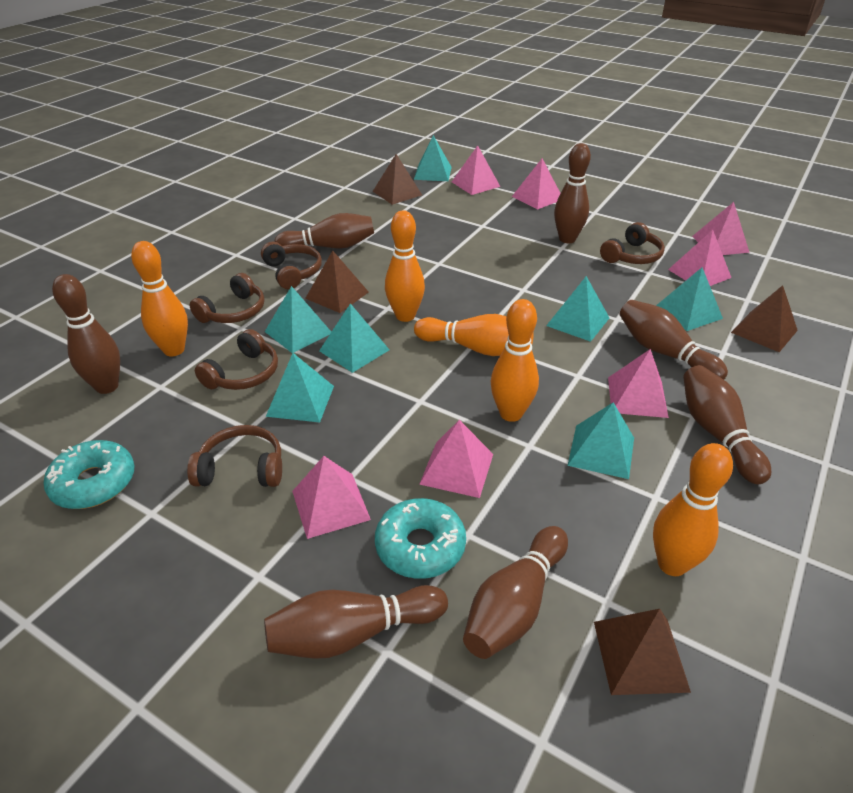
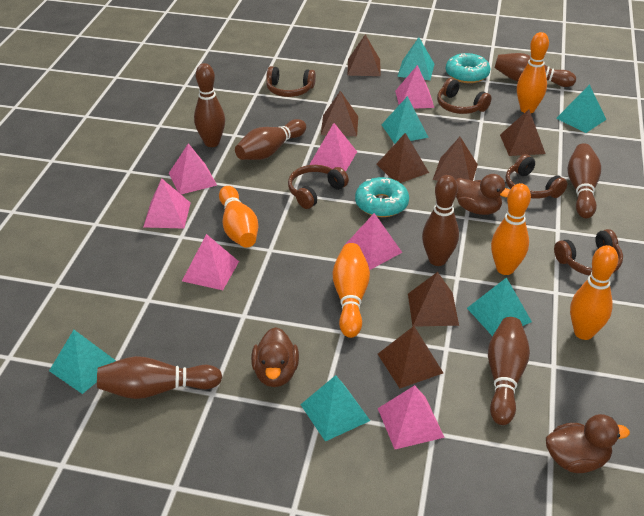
brown duck: none = 0 -> [251,327,299,387] [456,174,510,215] [546,414,630,473] = 3
brown pyramid: [305,251,368,313] [373,154,422,205] [594,609,691,695] [731,285,798,352] = 4 -> [321,91,358,136] [347,34,381,76] [377,133,429,183] [378,326,443,388] [408,272,459,327] [433,137,478,181] [500,109,545,156] = 7
turquoise pyramid: [265,286,331,353] [266,353,334,422] [319,303,390,373] [414,135,452,181] [546,276,609,342] [567,402,634,479] [656,268,723,331] = 7 -> [49,330,116,394] [300,375,370,441] [381,96,429,144] [397,37,434,80] [467,277,532,336] [556,84,606,133] = 6

